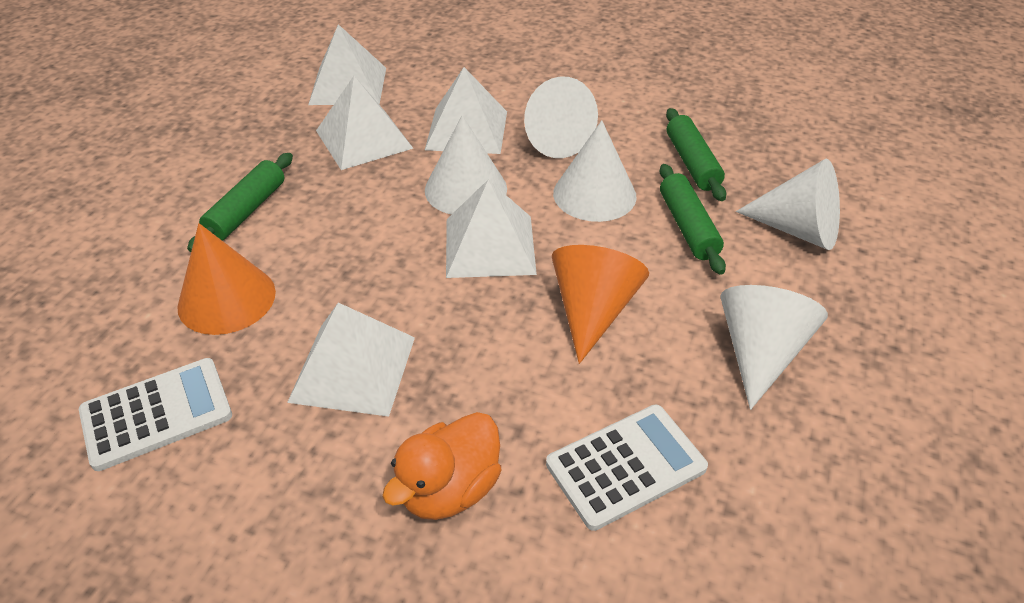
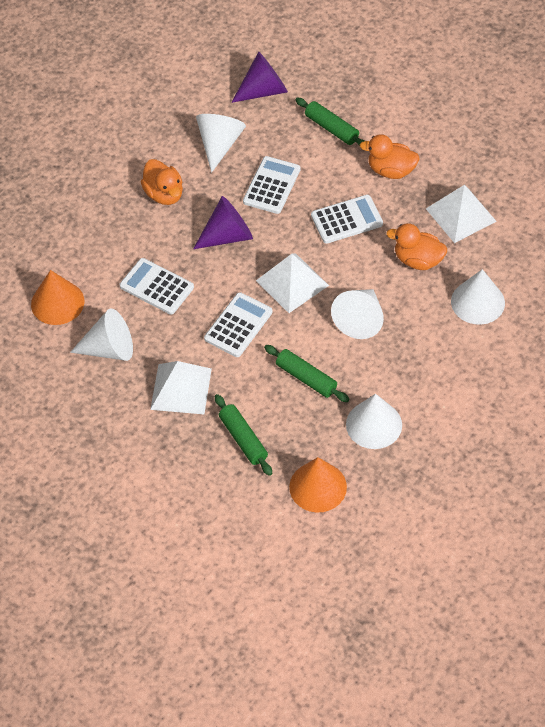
orange duck: [382,412,501,520] = 1 -> [141,159,183,205] [360,134,419,179] [386,223,447,270] = 3
purple cone: none = 0 -> [193,196,253,249] [231,52,288,103] = 2
white calculator: [79,358,232,471] [546,405,708,531] = 2 -> [120,258,194,315] [204,292,273,357] [243,156,301,214] [311,195,383,244] = 4
white pyramid: [287,303,415,417] [308,24,386,105] [316,76,414,170] [425,67,507,154] [446,180,537,278] = 5 -> [150,361,212,414] [256,253,329,313] [426,185,497,243] = 3

